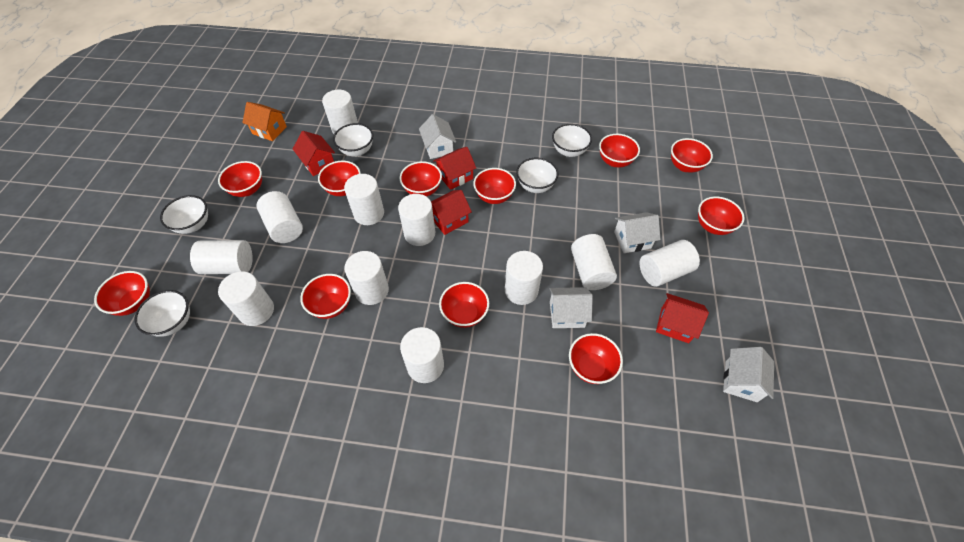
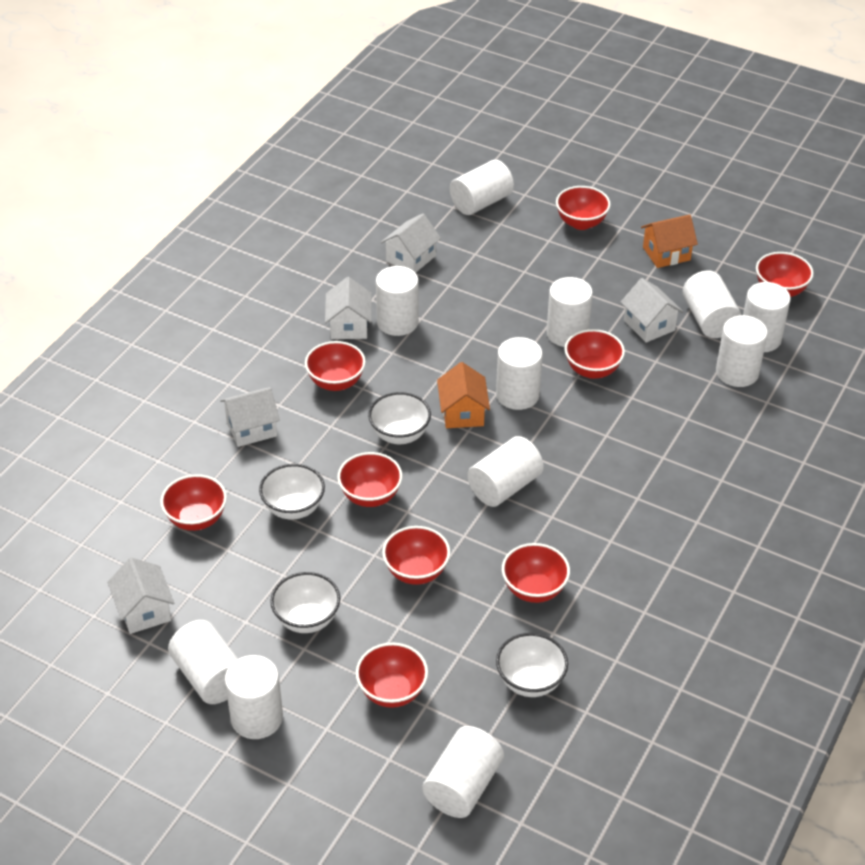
orange house: [242,102,287,141] = 1 -> [437,362,490,428] [641,214,698,268] = 2
red bowl: [94,271,150,316] [218,161,262,197] [300,274,351,319] [318,161,361,196] [400,161,442,197] [439,282,489,328] [473,168,516,204] [569,333,623,384] [599,134,640,168] [671,138,713,173] [698,197,745,235] = 11 -> [160,474,227,531] [305,341,366,391] [337,452,402,507] [356,642,428,708] [382,526,450,585] [502,543,570,603] [556,186,611,230] [564,329,625,379] [756,252,814,297] = 9
red house: [293,131,335,176] [431,190,472,235] [433,147,476,190] [656,293,709,343] = 4 -> none = 0
white bowl: [134,290,190,337] [160,195,208,234] [333,123,373,156] [516,158,559,193] [552,124,592,157] = 5 -> [259,464,325,519] [270,572,340,633] [368,392,431,444] [496,633,568,697] = 4
white house: [419,114,456,159] [549,287,593,328] [614,212,660,253] [723,347,774,402] = 4 -> [107,557,174,634] [220,387,280,447] [325,277,372,339] [381,213,441,273] [621,278,683,343] = 5

